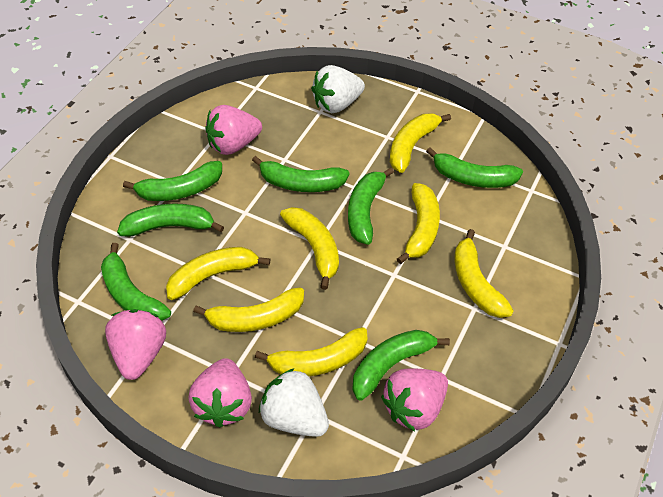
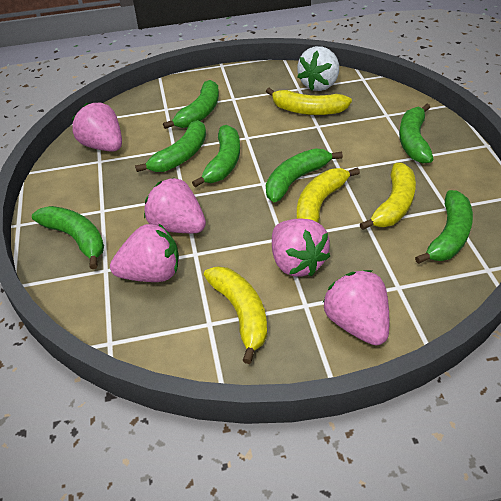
pink strawberry: [105,309,166,380] [188,358,252,428] [205,105,262,155] [381,368,448,431] = 4 -> [72,103,122,151] [110,223,179,282] [144,178,206,233] [272,219,330,277] [323,270,389,345] = 5
white strawberry: [259,368,329,437] [311,65,365,113] = 2 -> [297,46,339,91] = 1
yellow banana: [166,247,270,300] [193,287,304,332] [255,327,367,376] [280,207,339,290] [390,113,451,173] [397,183,440,264] [455,229,514,318] = 7 -> [204,267,267,364] [266,88,352,115] [297,167,360,222] [360,163,416,230] = 4

